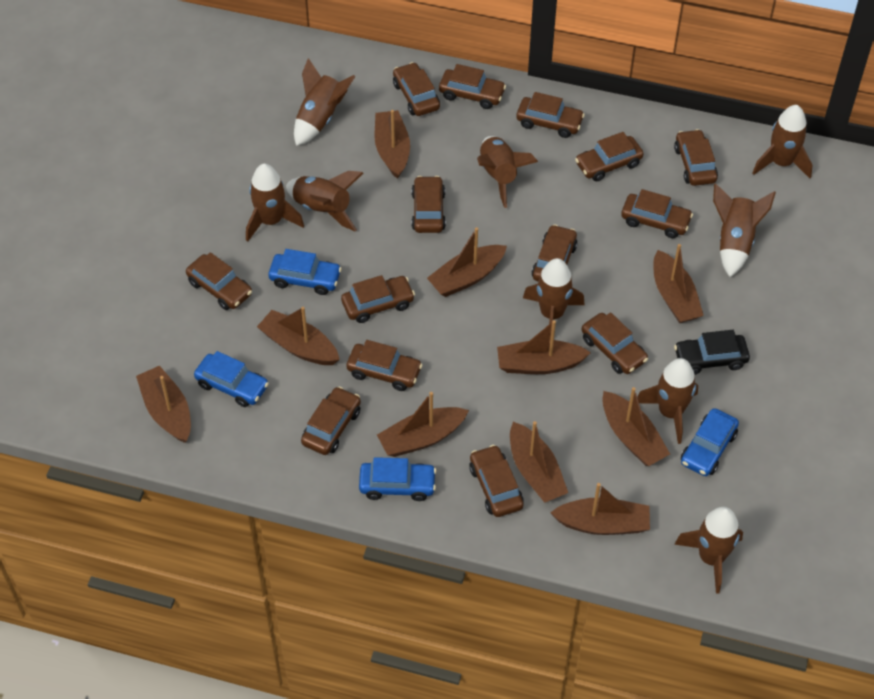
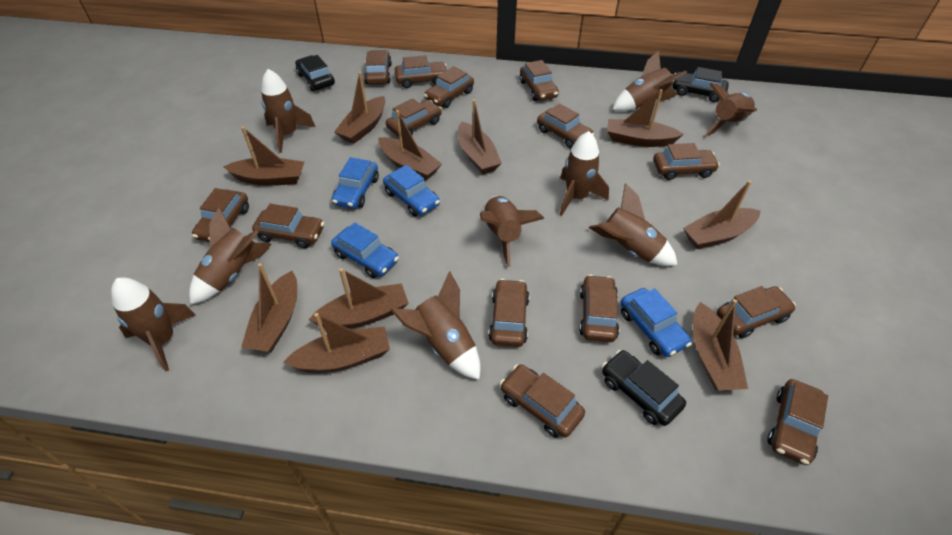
black car: [674,330,750,375] = 1 -> [295,55,335,91] [602,350,686,426] [672,67,729,102] = 3

